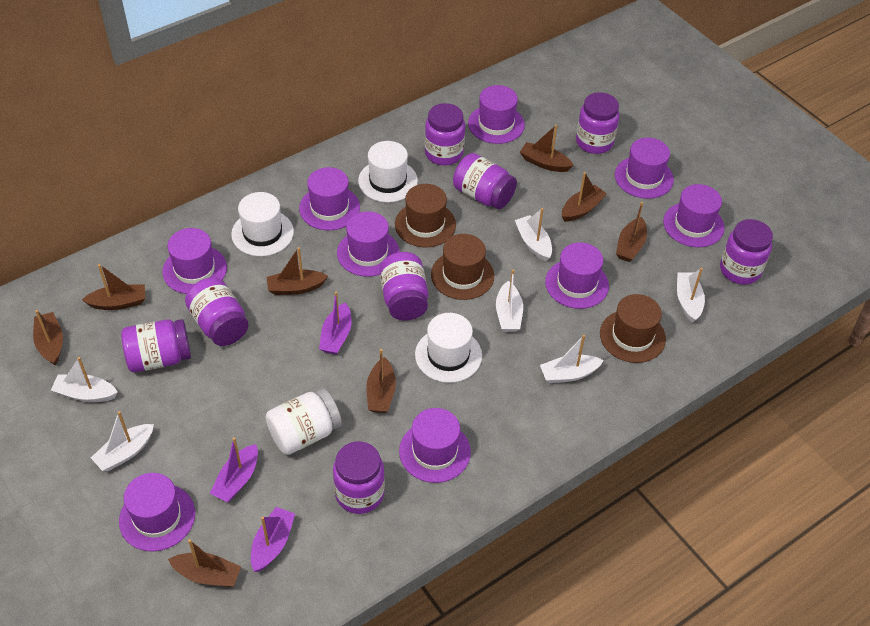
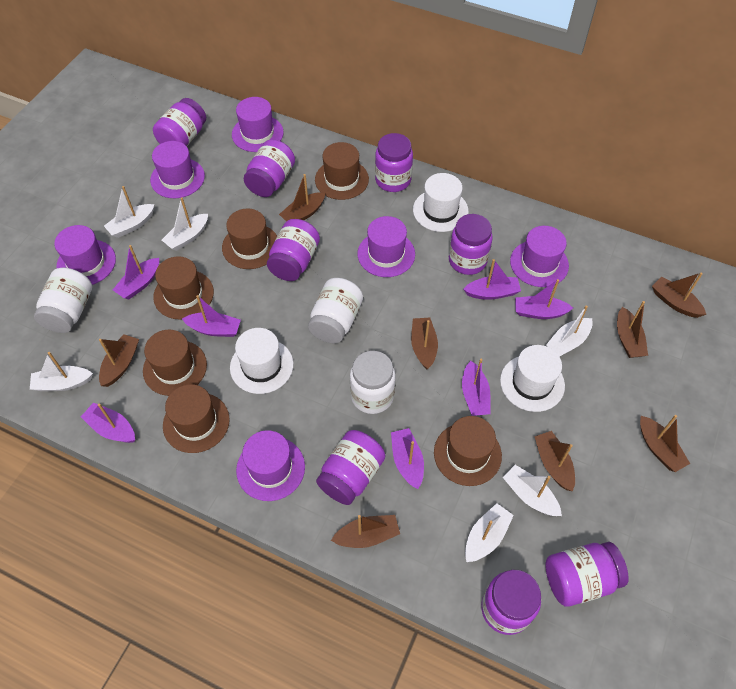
brown hat: [395,184,456,247] [431,234,494,300] [600,294,666,363] = 3 -> [143,330,207,396] [153,256,214,320] [163,384,230,453] [222,208,277,269] [315,142,369,200] [434,416,502,486] = 6
purple boat: [210,437,258,502] [251,507,295,572] [319,291,351,355] = 3 -> [81,403,135,443] [113,245,159,299] [182,295,241,337] [391,428,424,489] [462,359,491,416] [463,259,521,300] [515,279,573,319] = 7
purple hat: [119,473,195,552] [162,228,227,294] [299,167,360,230] [337,211,400,277] [399,408,471,483] [468,85,525,144] [545,242,609,309] [615,138,674,199] [663,184,725,247] = 9 -> [54,225,116,285] [150,141,205,198] [232,97,284,152] [236,430,305,501] [357,216,415,277] [510,226,569,287] = 6
white jar: [266,389,342,455] = 1 -> [34,268,92,333] [308,278,363,343] [350,351,396,414] = 3

